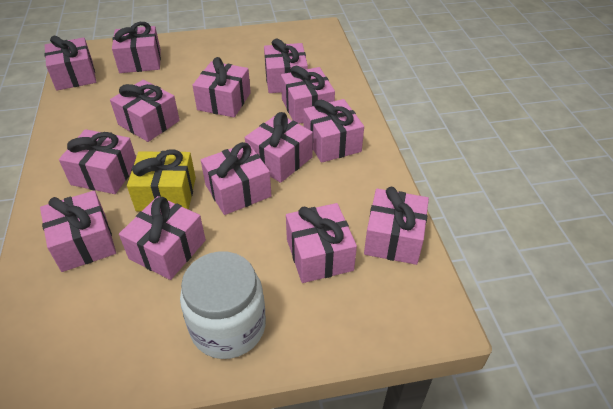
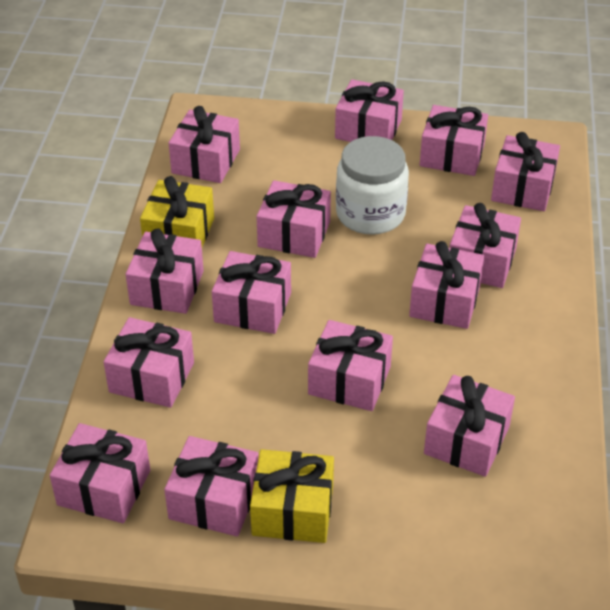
yellow gift: [127,149,196,211] = 1 -> [140,176,214,247] [250,449,334,543] = 2

